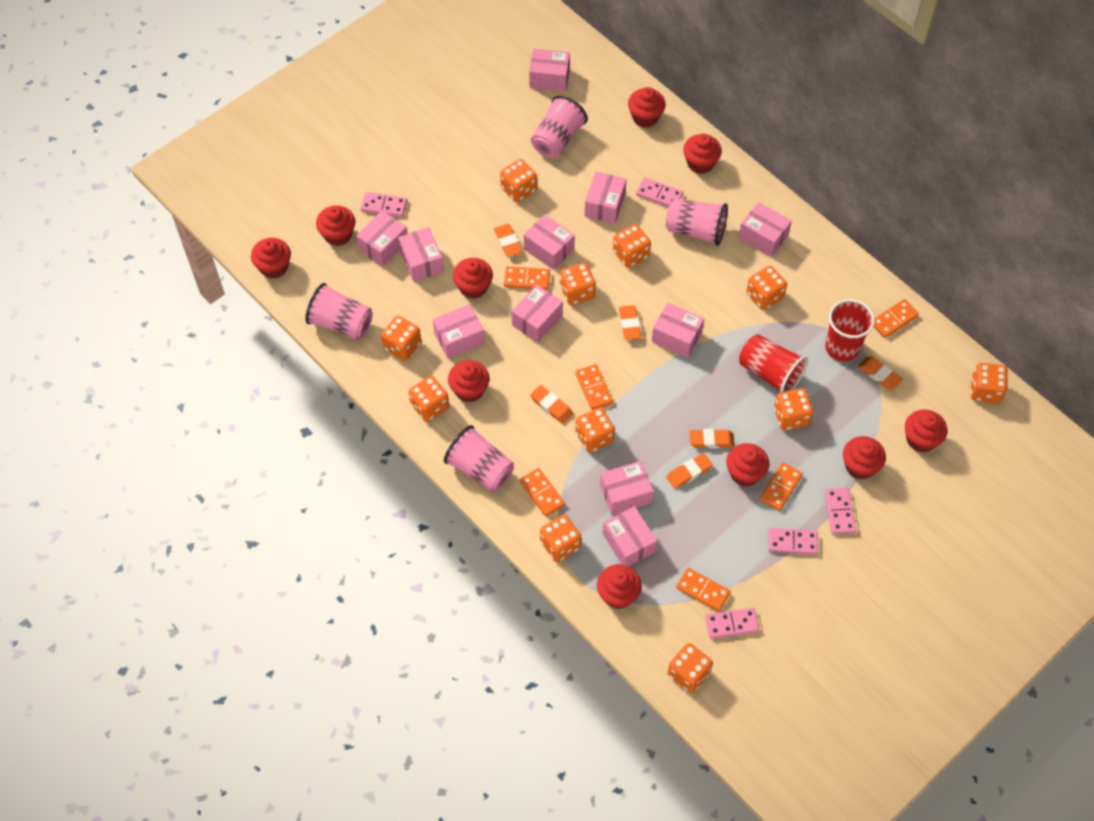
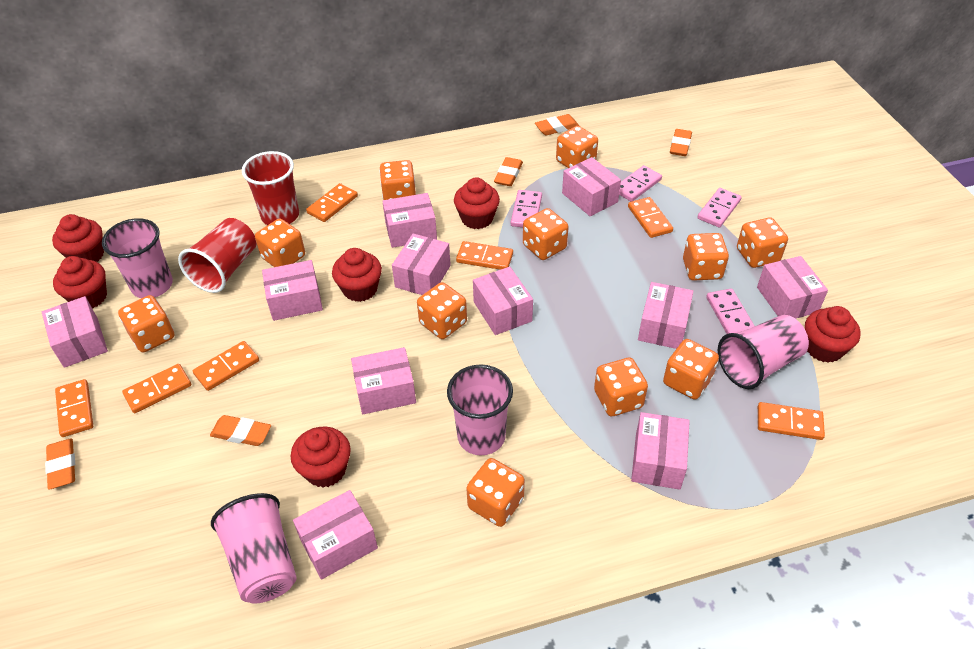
orange domino: [504,266,550,290] [520,468,565,517] [575,364,613,410] [676,568,731,612] [760,462,803,511] [874,299,919,338] = 6 -> [55,379,93,437] [122,364,191,413] [193,341,259,391] [306,183,358,222] [456,241,513,270] [628,197,673,238] [758,402,825,440] = 7
orange eraser: [494,224,522,257] [530,385,573,424] [619,305,641,340] [666,453,713,489] [689,429,735,448] [858,356,903,389] = 6 -> [45,438,75,490] [210,415,271,446] [494,157,523,186] [535,114,579,135] [670,129,692,156] = 5
pink domino: [361,192,407,217] [636,177,683,207] [705,608,759,639] [768,528,818,555] [825,488,856,535] = 5 -> [511,190,542,227] [619,165,662,201] [697,188,742,228] [706,288,755,334] = 4
red cupcake: [251,238,291,279] [316,205,355,246] [448,360,490,403] [453,258,493,299] [597,564,642,609] [628,87,666,127] [683,134,722,174] [726,443,769,487] [843,436,886,479] [905,410,947,453] = 10 -> [52,214,104,262] [53,256,107,309] [291,427,351,488] [332,248,382,302] [454,177,500,229] [805,306,861,363] = 6

